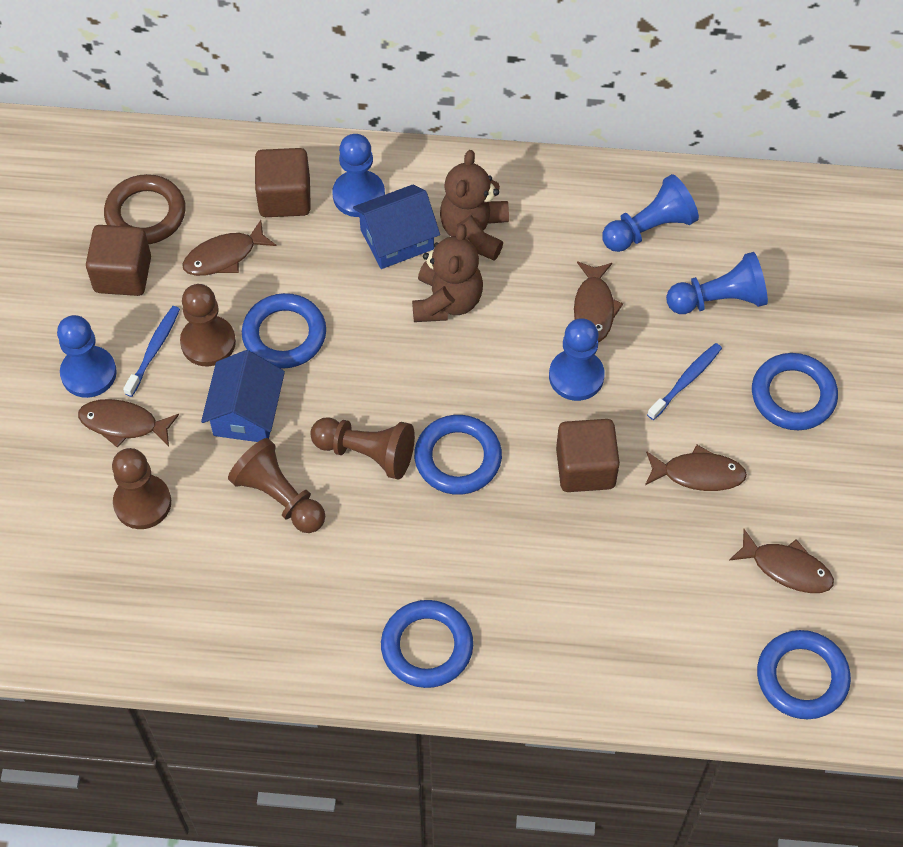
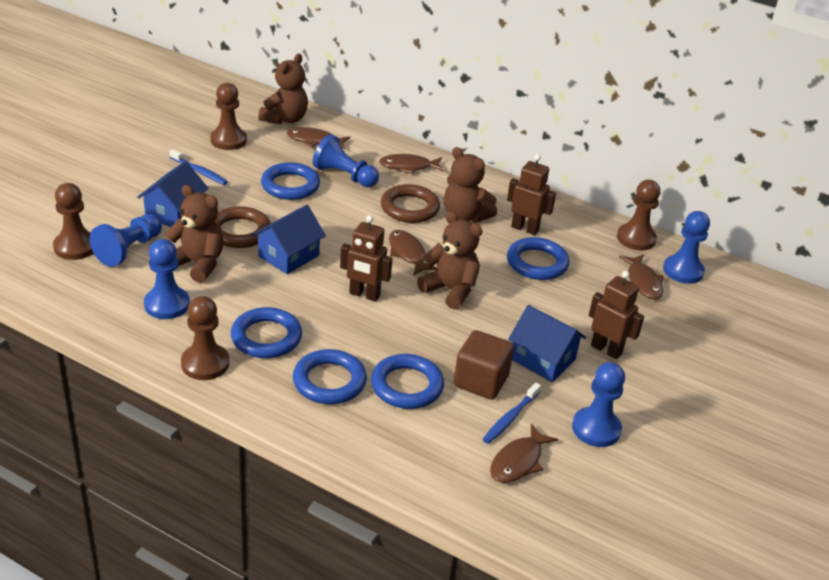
blue house: [201,350,285,442] [353,185,440,269] = 2 -> [137,161,208,227] [252,205,326,274] [508,305,586,382] = 3
brown cube: [86,225,151,296] [255,148,311,217] [556,419,620,492] = 3 -> [454,330,514,400] = 1
brown ring: [104,174,186,244] = 1 -> [215,206,271,248] [381,184,440,223] = 2
brown robot: none = 0 -> [340,215,393,302] [507,154,556,235] [589,271,644,359] = 3
brown teddy bear: [412,224,483,322] [440,150,509,260] = 2 -> [165,185,224,283] [259,53,308,125] [417,211,482,310] [444,147,497,223] = 4

